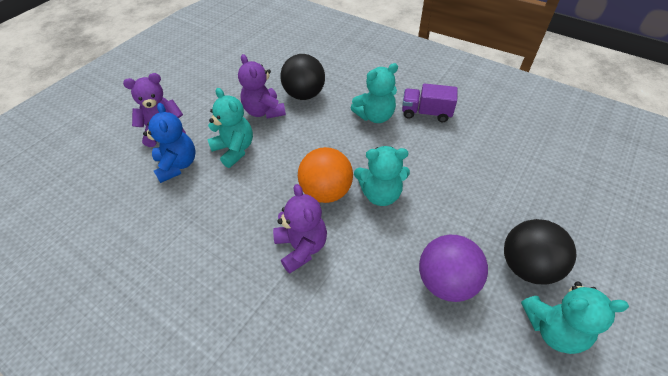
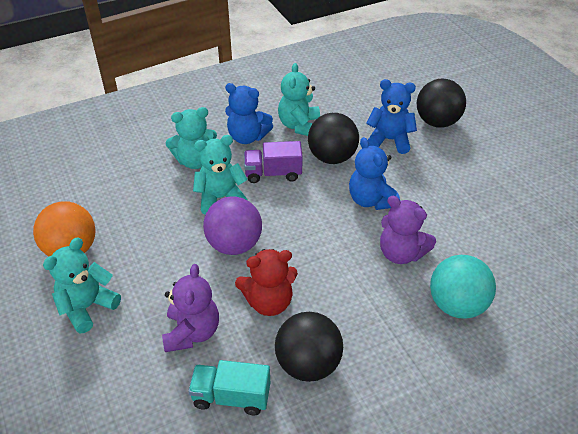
black ball: [280,54,325,100] [504,219,576,285] = 2 -> [275,312,343,382] [308,113,359,164] [417,78,466,127] = 3
blue teddy bear: [143,103,195,183] = 1 -> [225,83,273,144] [349,137,400,210] [366,79,417,154] = 3
purple teddy bear: [123,73,186,147] [238,54,286,119] [273,184,327,274] = 3 -> [162,264,219,352] [380,196,436,264] = 2
red teddy bear: none = 0 -> [235,249,298,316] = 1
turquoise ball: none = 0 -> [430,255,496,319] = 1
turquoise truck: none = 0 -> [188,360,270,415] = 1

